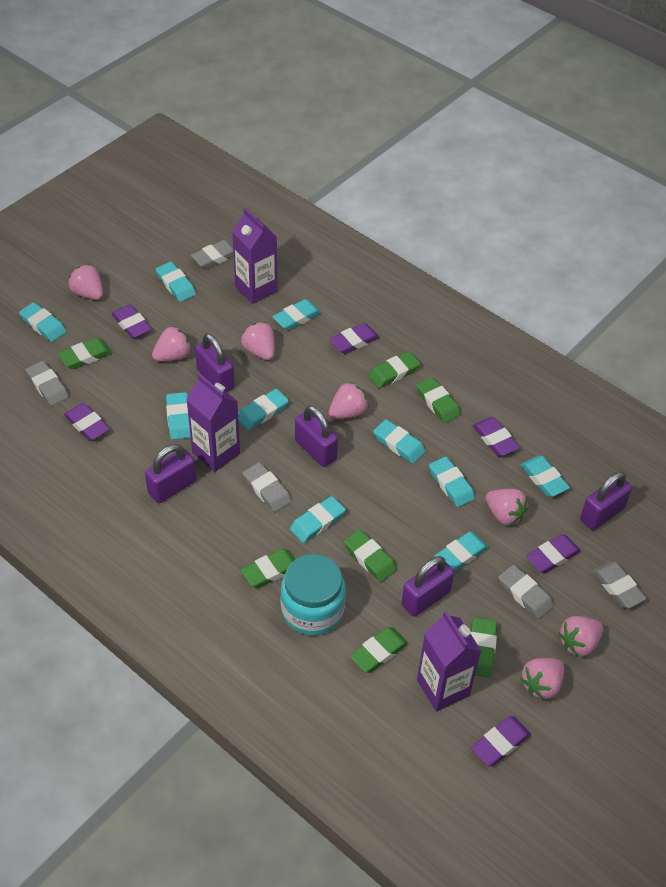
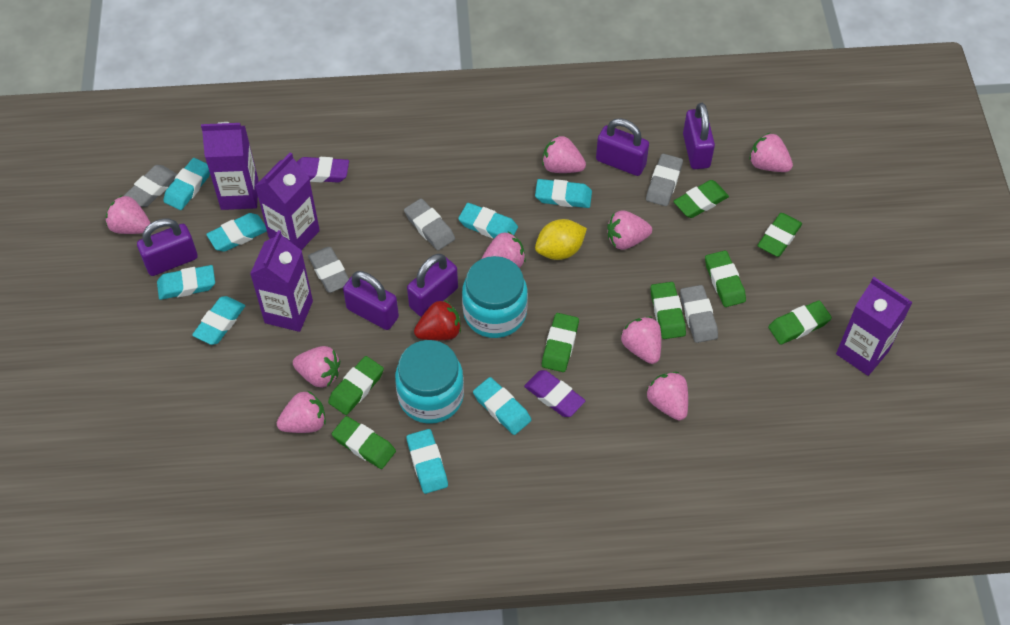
green eraser: [58,338,112,369] [241,549,295,588] [344,529,397,582] [350,627,408,673] [368,351,420,388] [416,377,461,423] [471,617,497,677] = 7 -> [328,356,384,415] [332,416,396,469] [542,313,579,372] [651,282,686,339] [673,180,729,218] [705,250,746,307] [757,213,802,257] [768,300,832,345] = 8
pink strawberry: [68,265,103,300] [152,326,192,361] [241,322,275,360] [329,382,368,419] [486,489,528,526] [521,658,564,700] [558,616,603,657] = 7 -> [106,195,150,234] [277,390,326,433] [293,346,340,388] [482,232,526,268] [542,135,586,173] [607,210,652,250] [621,317,661,364] [646,372,688,420] [749,133,793,172] = 9
purple carton: [187,373,240,472] [232,208,278,304] [417,611,481,712] = 3 -> [201,122,259,210] [250,230,313,332] [255,152,320,250] [836,277,913,376] = 4
purple eraser: [64,403,110,441] [111,304,152,339] [329,323,380,354] [471,716,531,766] [473,417,520,456] [526,534,581,573] = 6 -> [297,157,349,182] [524,370,585,417] = 2
red strawberry: none = 0 -> [414,300,461,340] = 1
turquoise eraser: [19,302,66,342] [155,262,196,302] [166,392,191,440] [238,389,289,430] [272,299,322,330] [290,496,346,543] [373,419,426,464] [429,457,475,507] [434,532,489,572] [520,456,570,497] = 10 -> [157,265,215,300] [163,158,210,210] [192,296,245,345] [206,213,267,252] [406,429,448,494] [458,203,518,238] [473,377,531,435] [535,179,592,208] = 8
turquoise jar: [280,554,346,636] = 1 -> [395,340,464,424] [462,256,528,338] = 2
yellow lemon: none = 0 -> [535,219,587,260] = 1

